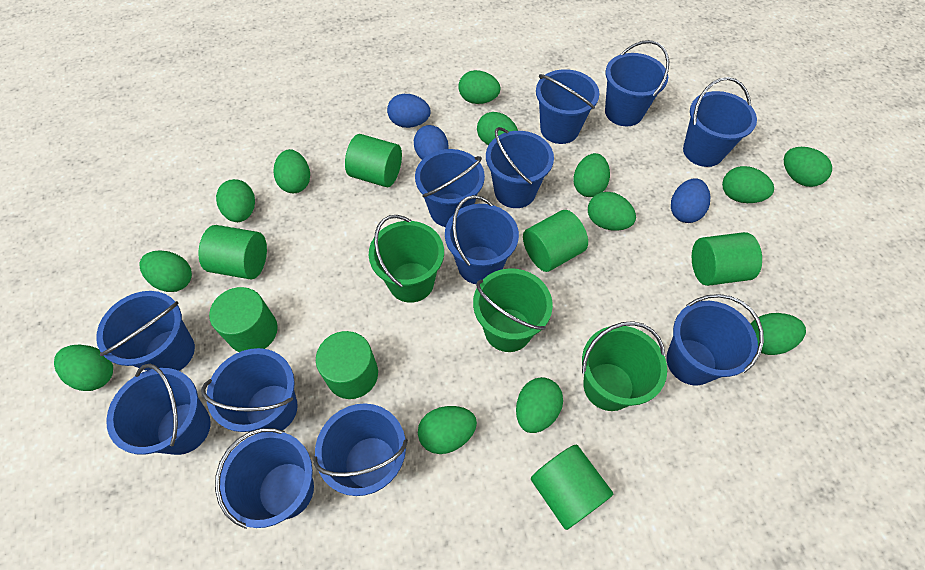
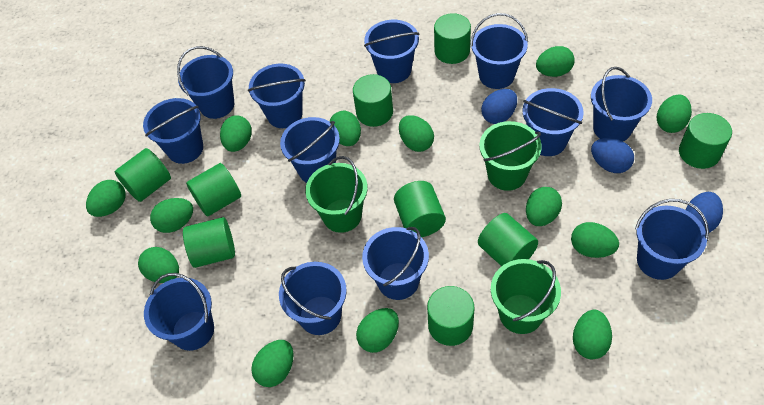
green cylinder: [198,225,267,279] [209,287,278,352] [316,331,378,399] [345,134,402,187] [523,210,588,272] [531,444,613,530] [692,232,762,286] = 7 -> [115,148,171,202] [183,217,235,268] [186,163,241,217] [353,74,393,127] [394,181,446,237] [427,286,475,346] [434,13,471,64] [478,213,538,266] [679,113,732,169] = 9

